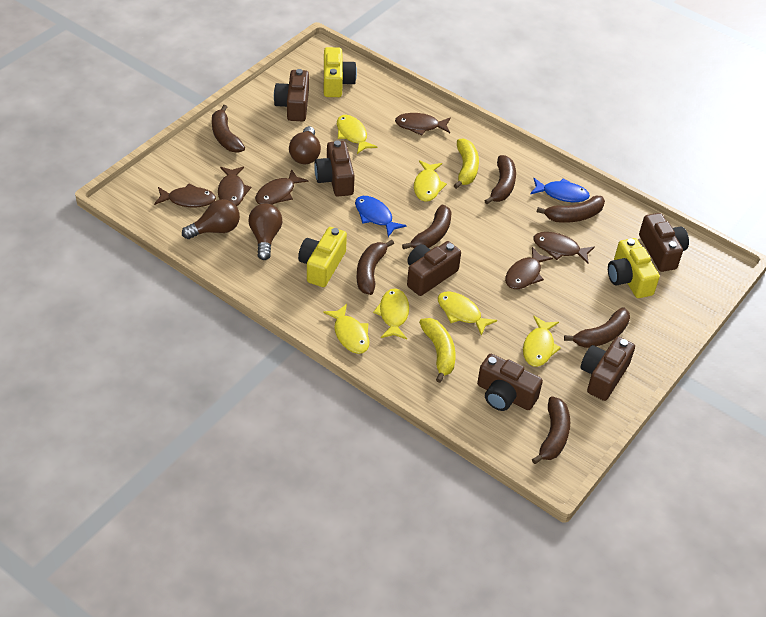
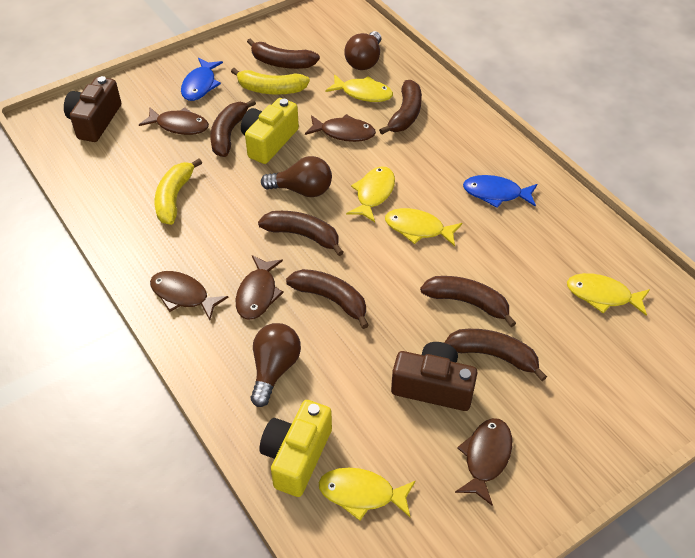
brown camera: [274,69,309,122] [314,140,355,196] [407,241,461,296] [477,354,543,411] [580,337,635,401] [639,213,689,272] = 6 -> [64,76,121,142] [391,342,477,411] = 2
brown fish: [154,184,216,207] [218,167,251,206] [255,169,308,205] [395,113,451,136] [505,247,553,289] [533,232,595,264] = 6 -> [139,107,209,135] [150,271,229,320] [236,255,284,320] [305,114,376,142] [455,418,512,506] = 5
yellow camera: [298,227,347,287] [324,47,357,97] [608,238,660,298] = 3 -> [241,98,299,164] [260,400,332,497] = 2
yellow fish: [323,304,370,354] [337,115,378,154] [373,289,409,339] [414,160,447,202] [438,291,497,336] [523,316,561,367] = 6 -> [319,468,416,521] [325,74,393,102] [346,167,395,222] [385,208,462,246] [567,273,650,316] = 5

